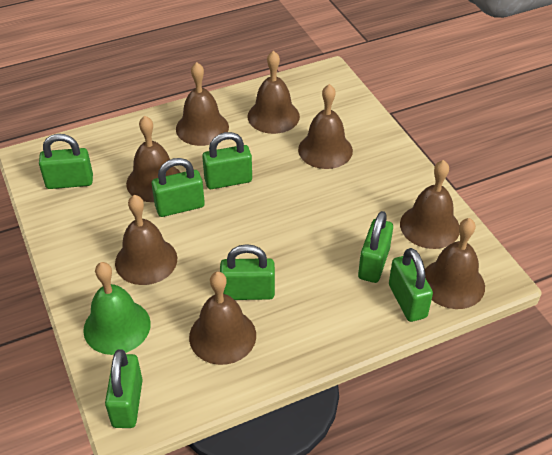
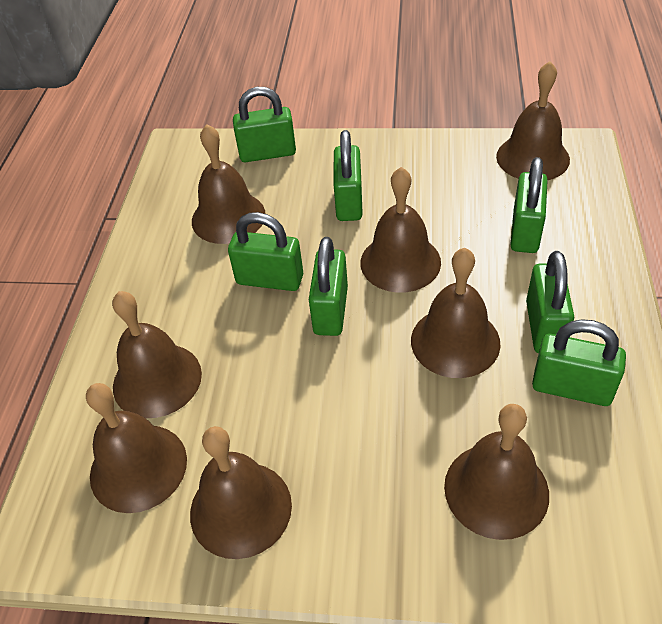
green bell: [83,262,151,355] = 1 -> none = 0

